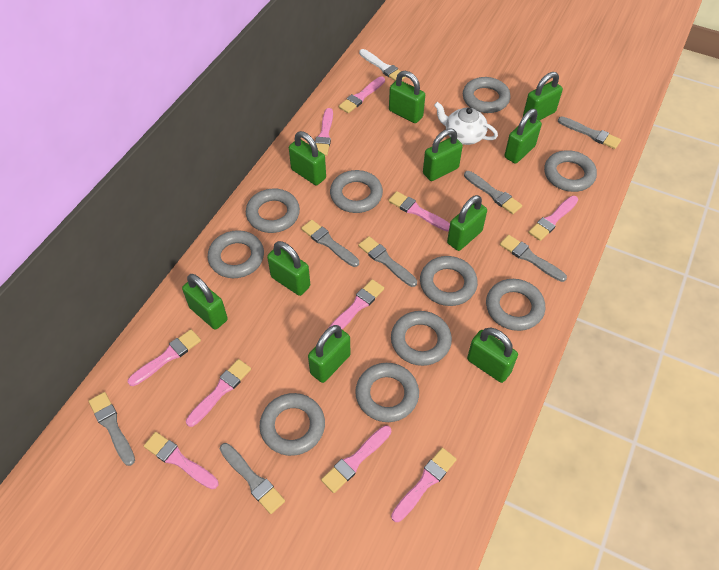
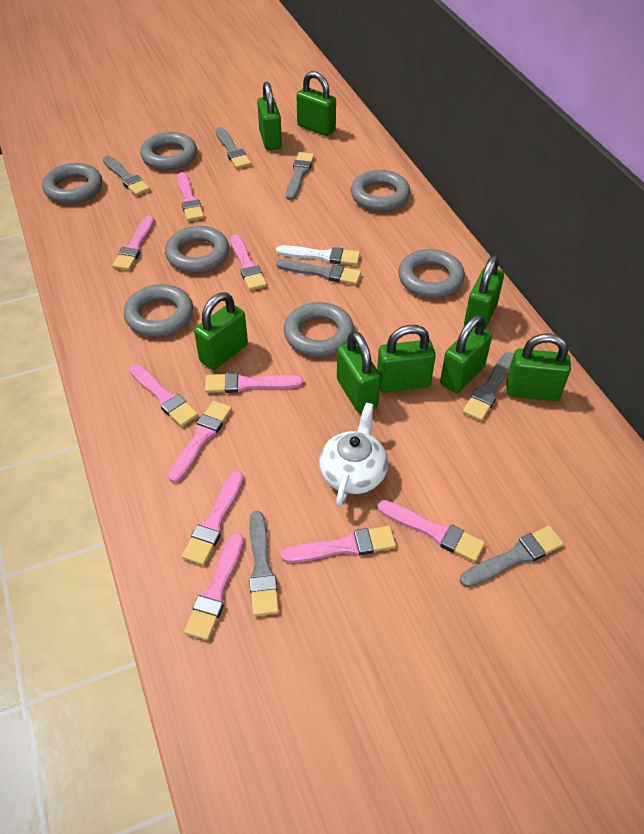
green padlock: [182,274,228,330] [267,241,310,296] [289,131,326,185] [308,325,351,383] [389,71,425,123] [423,128,463,181] [447,195,487,251] [467,327,518,383] [505,109,542,164] [523,72,563,121] = 10 -> [194,292,248,370] [257,82,282,150] [296,71,336,136] [337,331,381,413] [377,325,436,393] [440,315,492,393] [464,255,504,329] [507,333,571,401] = 8
grey ring: [208,230,264,278] [246,189,300,233] [259,393,325,456] [330,170,383,213] [355,363,419,422] [391,311,452,366] [420,256,478,306] [463,77,510,113] [486,279,545,331] [544,150,597,192] = 10 -> [42,163,102,204] [124,284,193,337] [140,132,197,170] [165,226,229,273] [284,302,354,356] [351,170,410,211] [398,249,465,298] = 7

